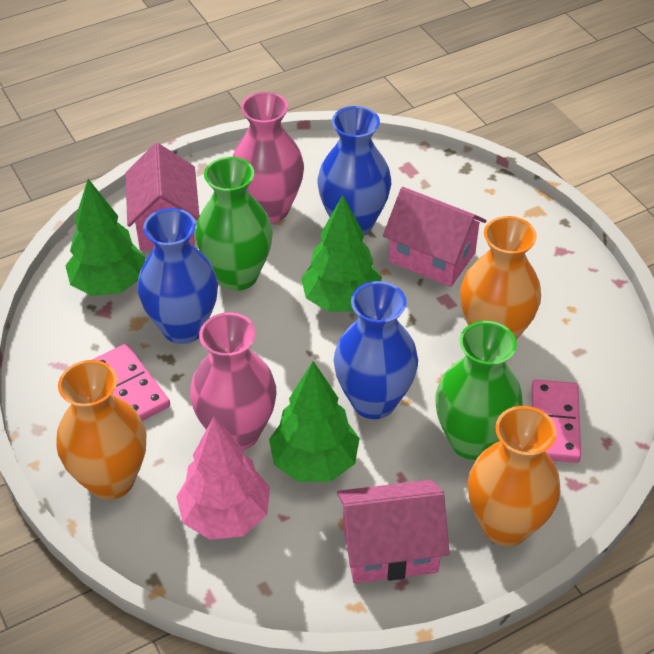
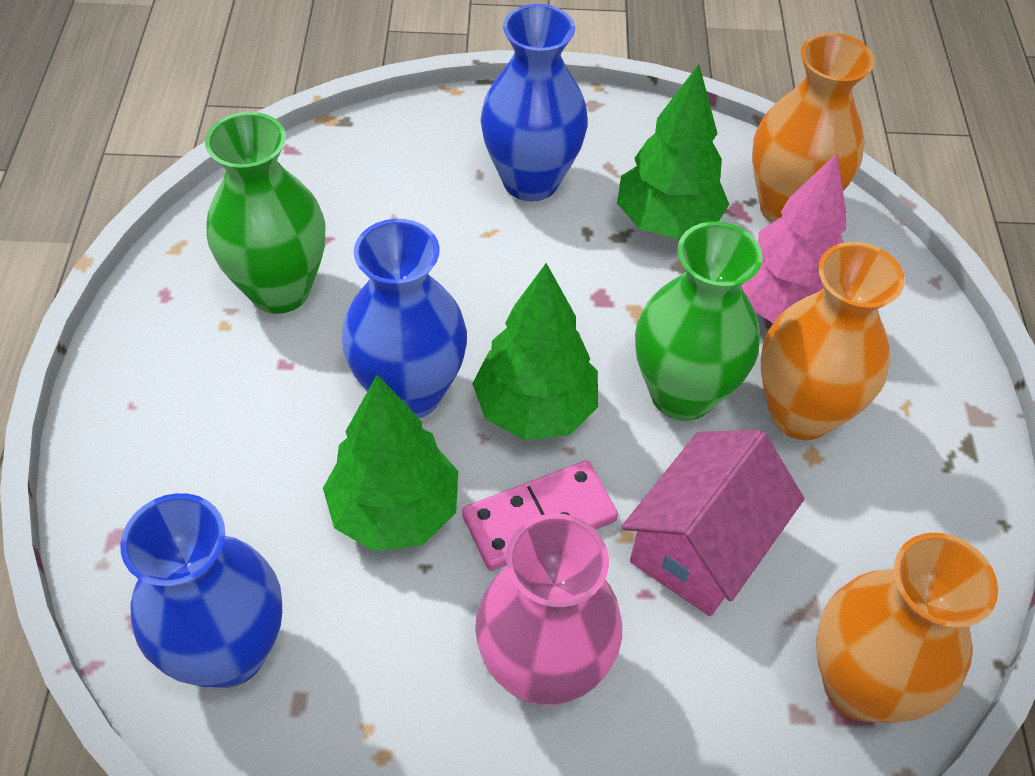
pink domino: [92,344,170,421] [532,380,581,463] = 2 -> [462,460,618,571] = 1
pink house: [125,143,199,251] [337,480,450,583] [383,187,487,287] = 3 -> [621,430,804,617] = 1
pink vase: [190,312,276,450] [233,92,304,223] = 2 -> [475,513,622,706] = 1

